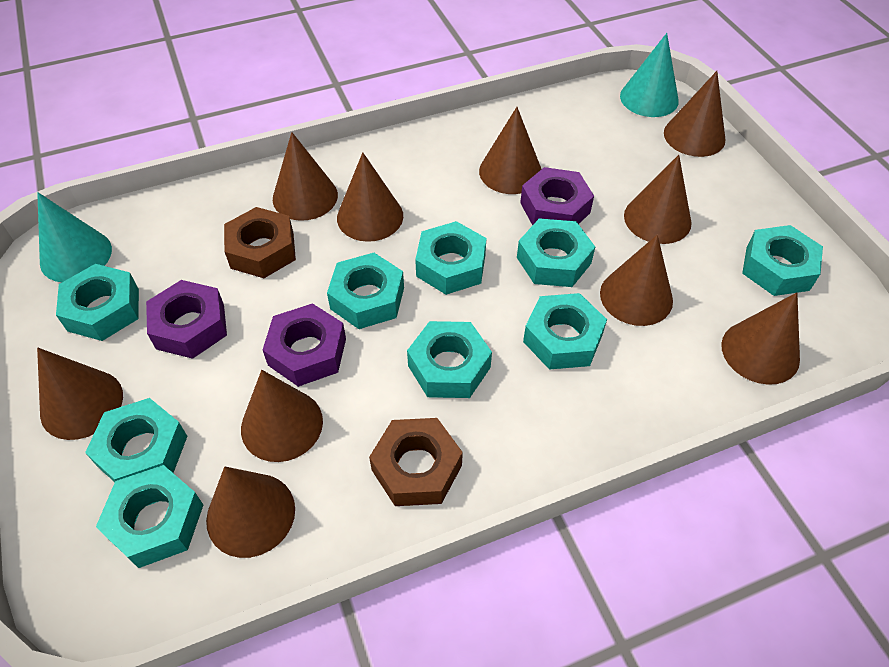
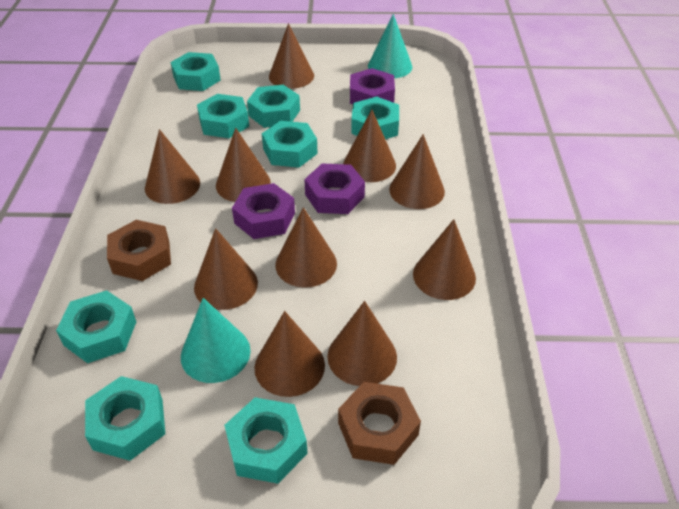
turquoise nut: [56,264,139,341] [85,398,187,482] [96,465,203,568] [327,253,404,329] [407,321,492,398] [415,221,487,295] [517,218,595,287] [523,293,607,370] [742,225,823,296] = 9 -> [56,290,136,363] [85,376,165,461] [171,52,221,91] [197,94,249,138] [224,397,308,484] [247,85,300,128] [262,121,317,168] [351,96,399,139] = 8

